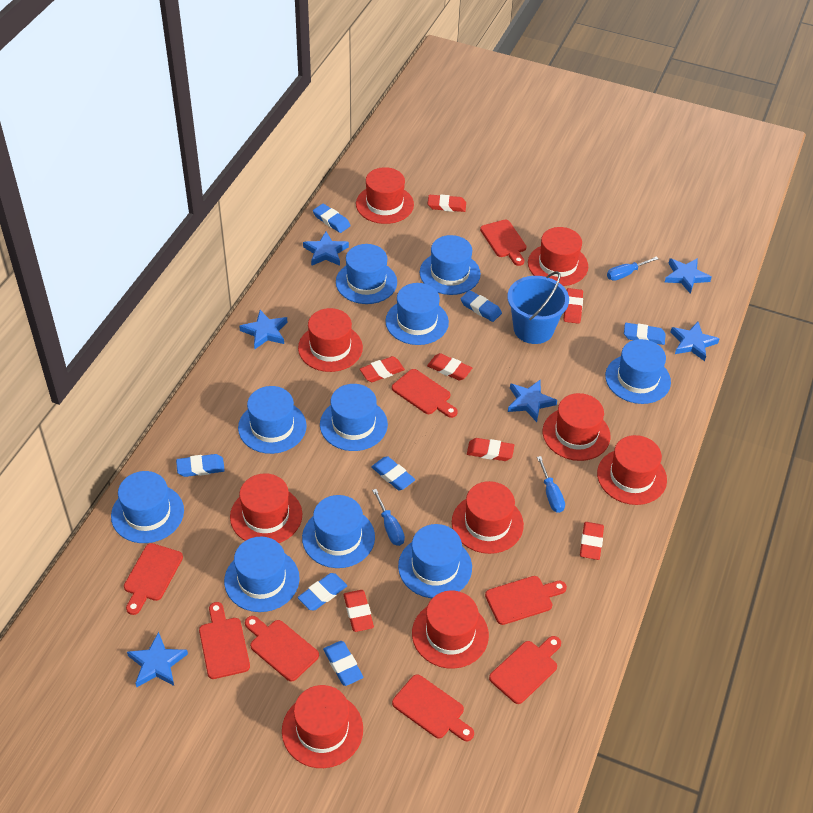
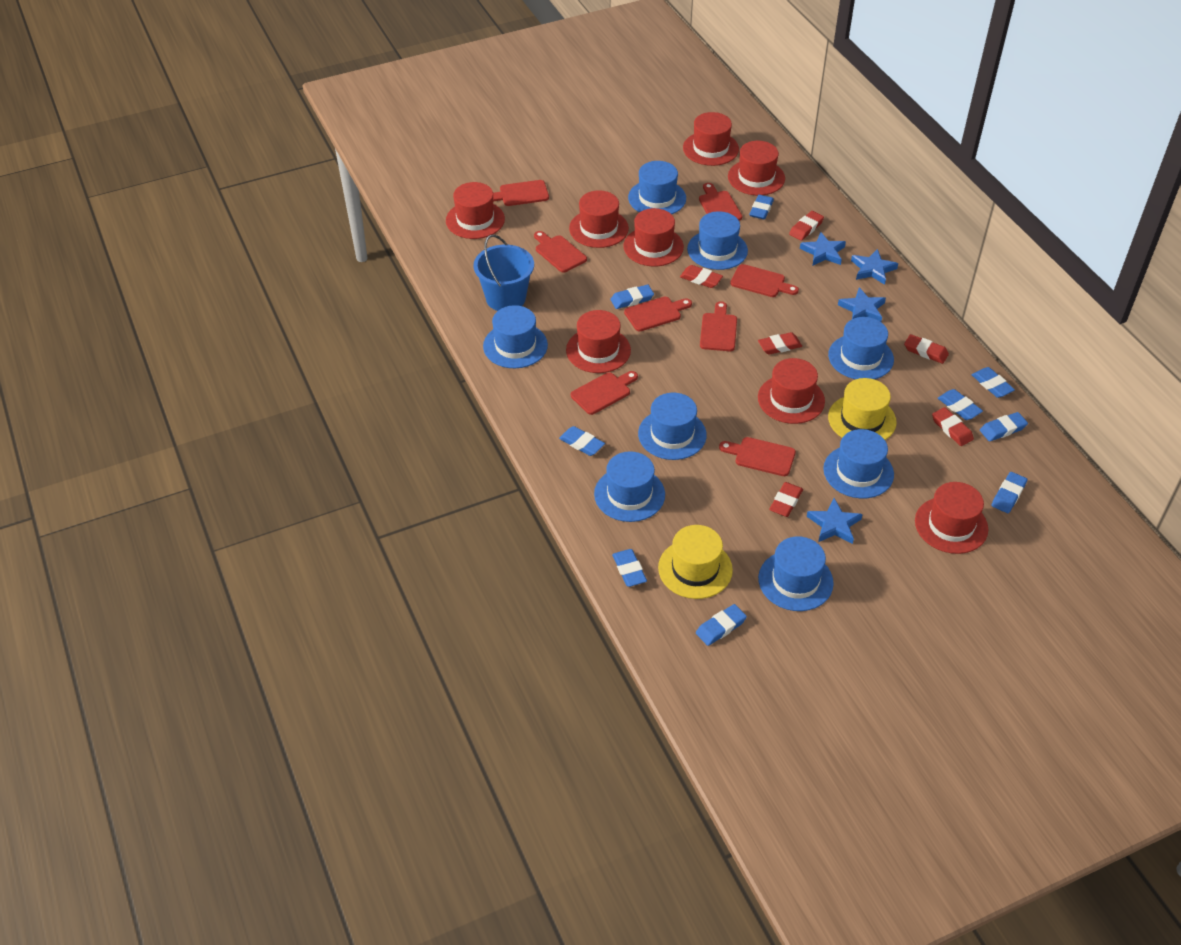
blue eraser: [176,454,225,477] [298,573,347,610] [313,204,351,233] [323,641,363,686] [371,456,415,490] [460,290,502,322] [624,323,666,345] = 7 -> [559,426,605,456] [610,285,654,309] [612,549,647,587] [696,604,747,646] [749,195,774,219] [938,389,983,420] [972,367,1015,398] [980,412,1028,441] [992,472,1028,513] = 9
blue hat: [111,471,184,543] [224,537,300,612] [238,386,307,454] [302,495,375,568] [320,384,388,451] [336,244,397,304] [385,283,449,345] [398,524,472,598] [420,235,481,295] [605,339,671,404] = 10 -> [483,305,548,368] [594,451,665,522] [628,161,686,214] [638,393,707,460] [687,211,748,270] [758,536,834,611] [823,429,894,498] [828,317,894,379] = 8
blue screwdriver: [372,489,405,546] [537,456,565,513] [607,257,658,281] = 3 -> none = 0
blue star: [127,632,188,687] [239,310,287,349] [303,232,349,266] [508,380,557,422] [665,258,711,294] [670,322,719,361] = 6 -> [800,232,846,265] [807,498,863,544] [838,287,886,322] [851,249,898,285] = 4
red eraser: [344,590,374,632] [360,356,405,382] [427,353,472,381] [428,195,466,212] [467,438,514,461] [564,288,583,324] [580,522,604,560] = 7 -> [680,265,723,288] [758,332,802,355] [769,482,803,517] [789,211,824,241] [904,334,949,364] [932,407,974,446] = 6
red hat: [230,473,302,543] [282,685,363,768] [298,308,363,372] [356,167,414,224] [412,590,489,669] [452,481,524,554] [528,227,588,286] [543,393,611,461] [597,435,667,505] = 9 -> [446,182,505,239] [566,310,631,373] [569,190,629,248] [623,208,684,266] [683,112,739,166] [728,141,785,195] [758,358,825,424] [915,482,988,554] = 8
yellow hat: none = 0 -> [658,525,733,599] [828,378,897,440] = 2

